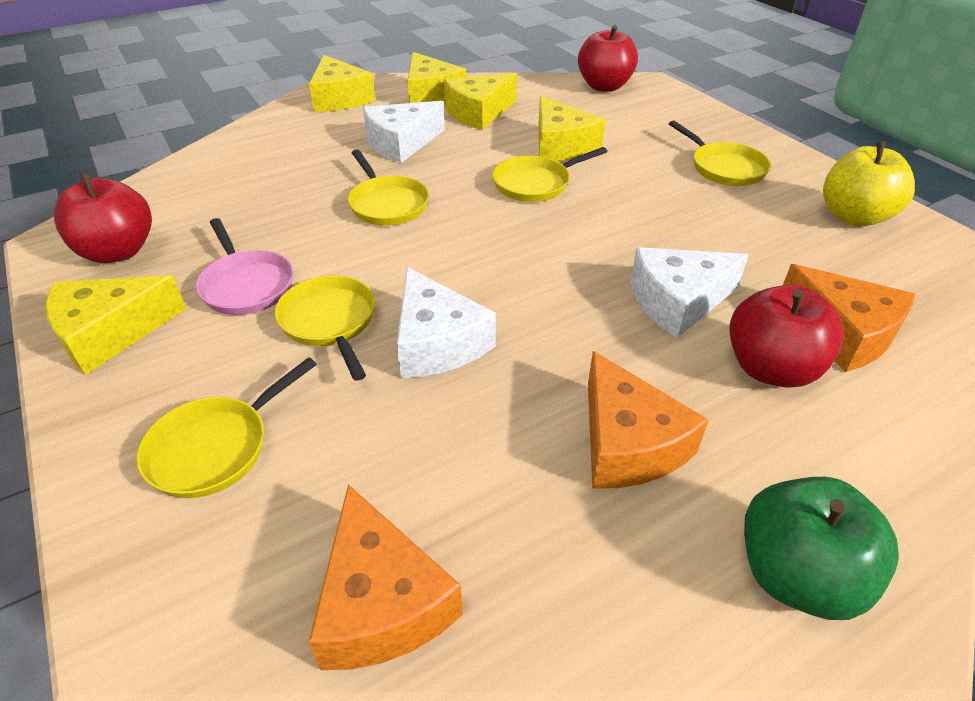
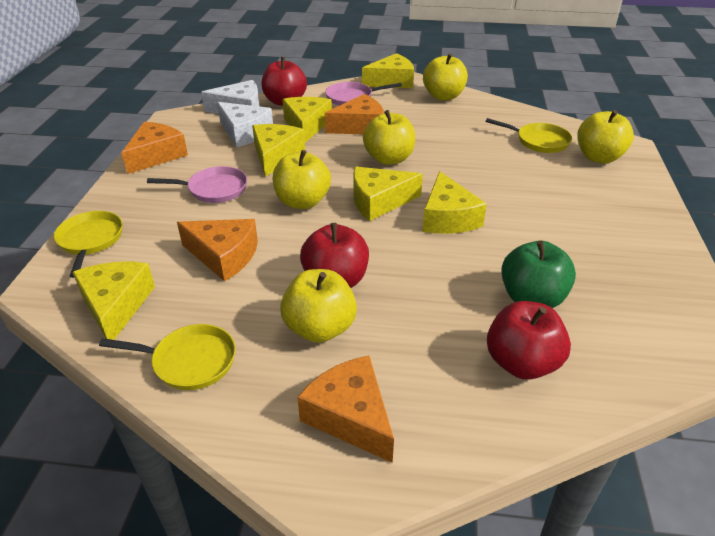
orange cheese: [308,484,463,670] [588,351,709,489] [783,264,915,372] = 3 -> [122,122,188,174] [177,219,258,282] [297,355,394,463] [325,94,384,134] = 4
pink pan: [196,218,294,315] = 1 -> [147,166,247,203] [325,82,402,106] = 2
white cheese: [363,101,445,163] [397,267,496,378] [630,247,749,338] = 3 -> [201,80,259,114] [217,102,273,147] = 2
yellow apple: [823,141,915,226] = 1 -> [273,150,331,209] [280,269,357,343] [363,110,415,165] [423,53,468,101] [577,110,634,163] = 5
yellow cheese: [45,275,186,375] [309,55,375,112] [407,52,466,104] [444,73,517,130] [538,96,605,161] = 5 -> [73,262,155,340] [252,124,305,177] [282,97,332,143] [353,167,423,221] [362,53,414,88] [422,171,487,234] = 6
yellow pan: [136,357,317,498] [275,275,375,381] [348,150,429,226] [492,147,608,202] [669,120,771,186] = 5 -> [54,211,123,278] [99,324,236,390] [486,118,572,153] = 3

